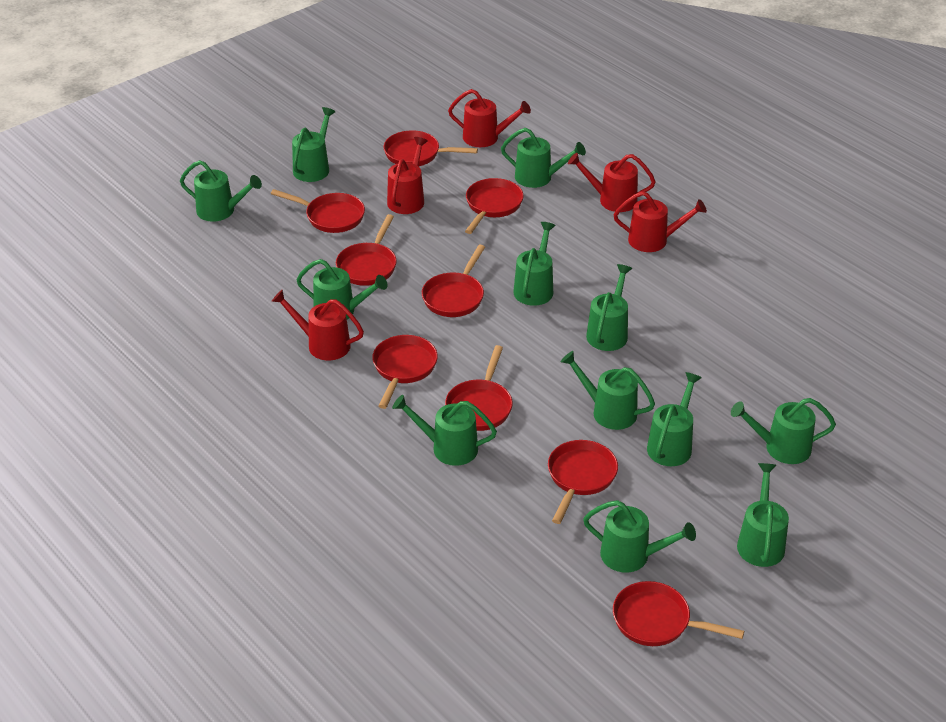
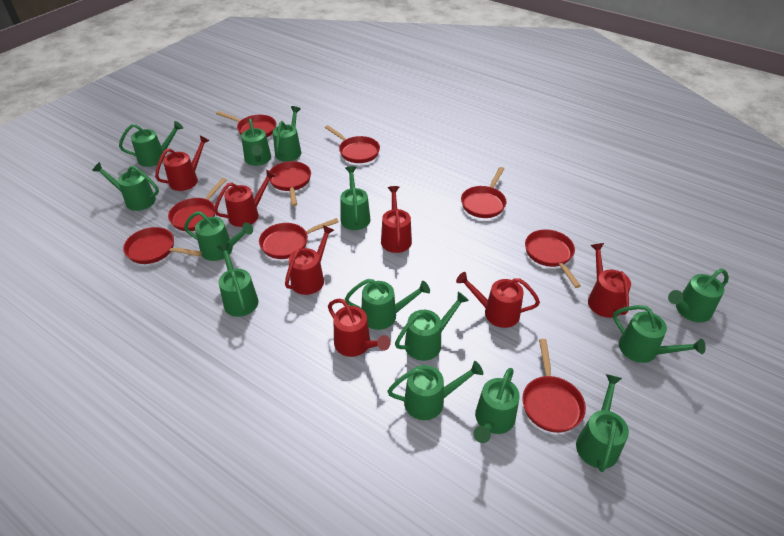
green watering can: [180,160,262,222] [292,107,335,182] [296,259,387,320] [392,395,497,466] [501,128,586,188] [513,222,556,306] [561,351,655,430] [583,500,696,572] [586,264,632,351] [647,372,702,466] [731,398,836,464] [737,463,789,567] = 12 -> [92,162,159,211] [119,121,183,167] [184,211,253,261] [217,243,259,317] [241,118,271,166] [273,106,301,162] [341,166,370,230] [345,279,430,330] [388,361,483,420] [395,292,469,361] [473,368,520,443] [576,374,629,472] [613,305,706,363] [668,269,729,322] = 14
red watering can: [271,290,364,361] [387,137,428,214] [448,89,531,147] [568,153,656,212] [614,191,707,252] = 5 -> [155,135,210,191] [214,169,276,227] [285,225,334,295] [328,299,391,357] [381,186,412,253] [456,272,540,328] [588,243,631,318] = 7

